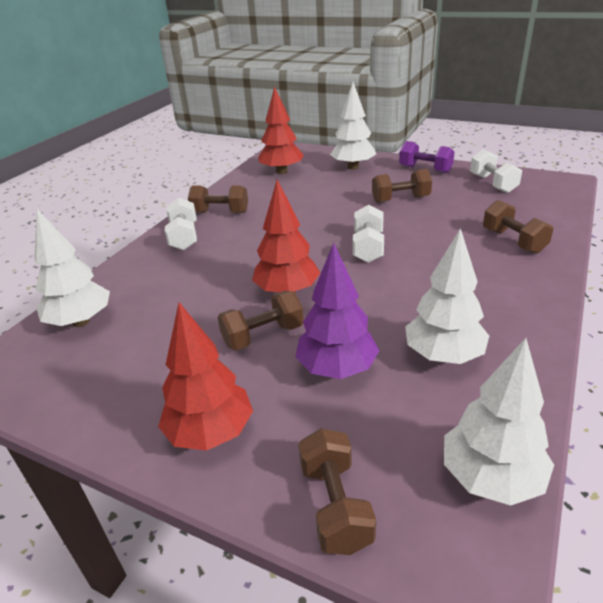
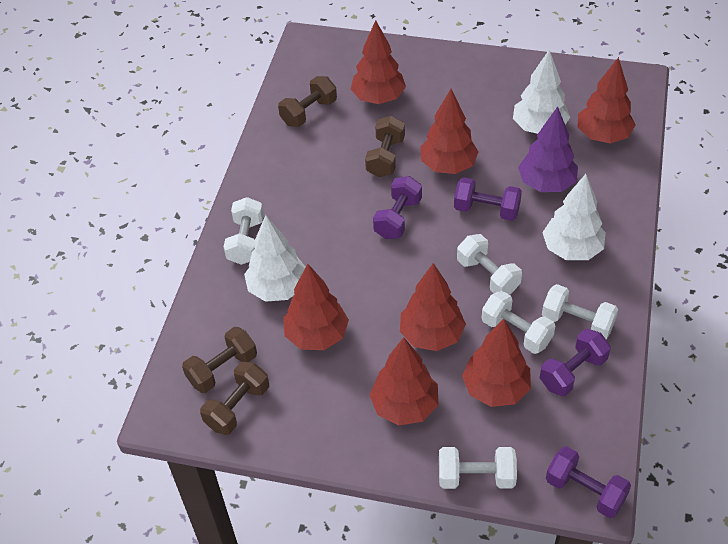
brown dumbbell: [188,186,248,213] [218,291,304,350] [298,428,376,555] [372,169,432,203] [483,200,553,254] = 5 -> [182,327,257,393] [200,361,269,435] [278,76,337,127] [365,116,405,177] = 4
purple dumbbell: [399,141,454,173] = 1 -> [373,176,422,239] [454,177,522,221] [540,329,611,396] [546,446,631,518] = 4
red tree: [158,302,253,451] [252,180,320,292] [258,87,304,174] = 3 -> [283,264,349,350] [351,20,406,104] [370,337,438,425] [400,263,466,351] [420,89,478,174] [462,319,531,407] [578,57,635,144] = 7
white dumbbell: [165,198,197,250] [353,205,384,263] [470,149,522,193] = 3 -> [224,197,264,265] [439,447,517,489] [457,234,522,295] [482,291,555,354] [542,284,618,339] = 5
white tree: [34,209,110,327] [330,82,376,170] [405,228,489,364] [444,338,554,506] = 4 -> [244,215,305,302] [513,50,570,134] [542,174,606,260] = 3

